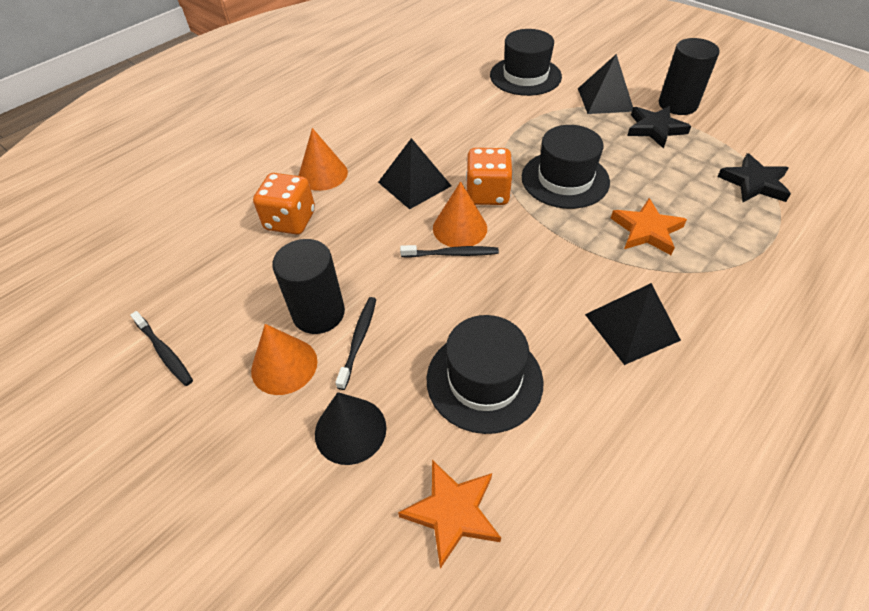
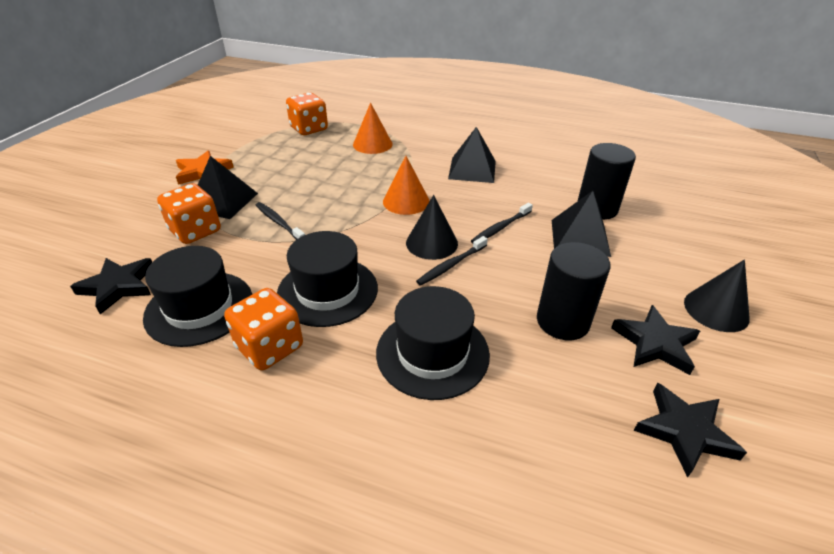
black cone: [315,392,386,465] = 1 -> [406,195,458,260] [684,260,750,332] = 2
black star: [627,106,691,149] [717,153,791,202] = 2 -> [70,258,152,314] [611,305,700,375] [634,383,747,478] = 3
orange cone: [251,324,318,395] [299,128,348,191] [433,181,487,247] = 3 -> [353,103,393,154] [383,156,429,215] = 2
orange dice: [253,173,315,235] [466,148,513,205] = 2 -> [157,183,221,244] [224,288,303,370] [286,93,328,135] = 3
orange star: [398,460,501,569] [611,198,687,255] = 2 -> [176,150,234,185] = 1

